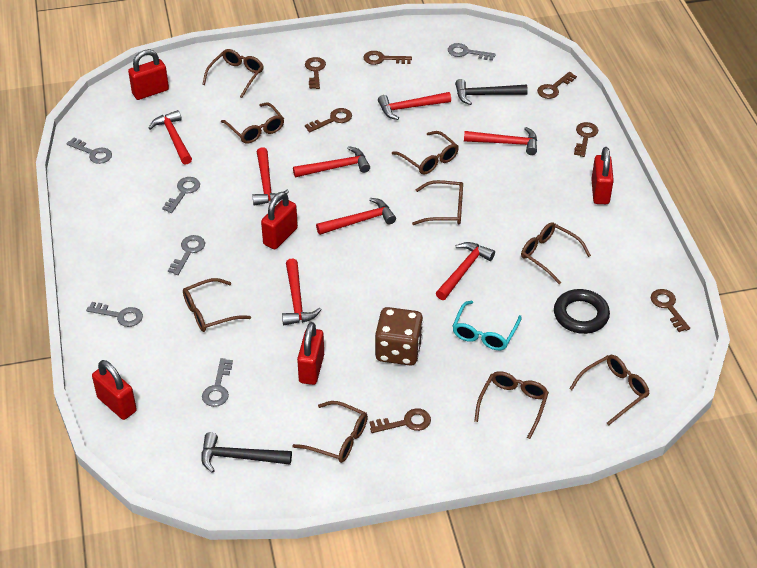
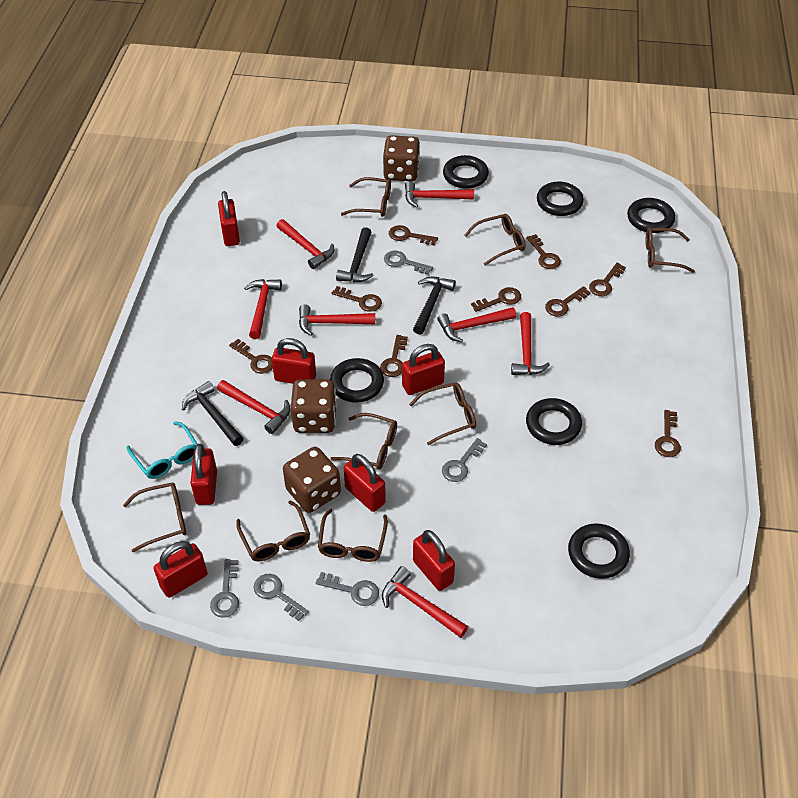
black hammer: [201,432,292,473] [455,79,528,105] = 2 -> [182,381,244,446] [336,227,373,282] [413,277,456,335] = 3
black ring: [554,289,610,334] = 1 -> [330,358,384,403] [443,155,489,189] [526,398,582,445] [537,182,584,216] [568,523,630,579] [627,198,675,233] = 6
brown dice: [375,307,423,366] = 1 -> [283,447,341,513] [291,379,337,433] [383,135,420,181] = 3
brown glasses: [183,278,251,332] [202,49,263,98] [221,102,284,144] [292,401,368,463] [392,131,459,174] [412,180,463,225] [474,371,549,439] [521,222,591,284] [569,355,650,426] = 9 -> [123,482,186,552] [236,501,310,561] [318,508,388,562] [330,413,397,470] [341,177,391,217] [409,382,476,445] [465,214,525,266] [646,228,695,273] = 8
brown key: [305,57,326,89] [305,108,352,132] [363,51,412,65] [369,408,431,433] [537,72,577,99] [574,122,598,157] [651,289,690,332] = 7 -> [229,339,273,374] [332,286,382,312] [380,335,408,377] [389,225,438,246] [471,287,521,312] [526,234,561,269] [545,286,591,316] [589,263,626,296] [655,410,681,457] = 9
grey key: [66,138,112,164] [86,302,143,327] [162,177,200,213] [168,235,205,275] [202,358,233,407] [448,43,496,61] = 6 -> [210,559,239,618] [254,574,309,621] [316,572,379,606] [384,251,433,275] [442,438,487,482] = 5
red padlock: [92,360,137,420] [128,49,169,100] [261,192,298,249] [297,322,324,385] [591,147,614,204] = 5 -> [154,541,208,598] [191,444,217,505] [218,191,240,246] [272,338,316,384] [344,454,386,512] [402,344,445,395] [413,530,455,591] = 7

